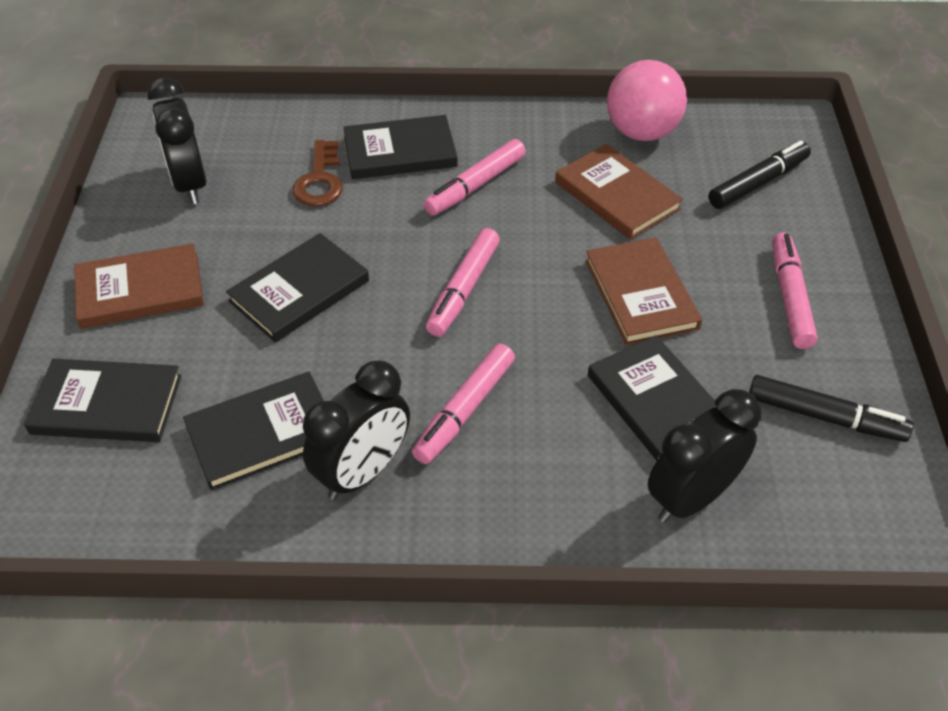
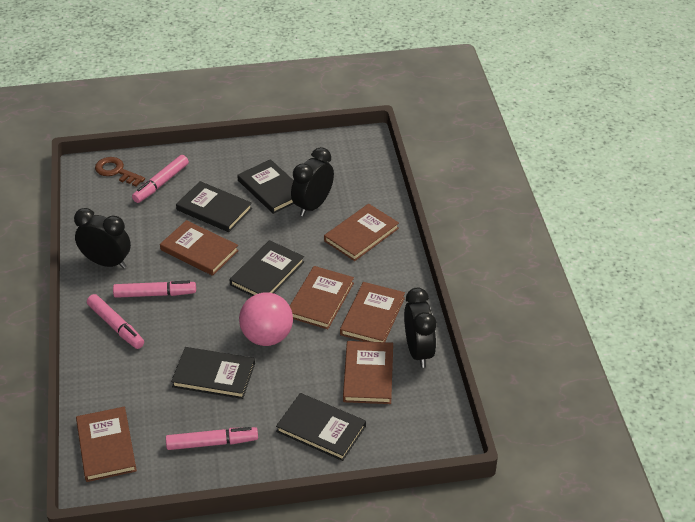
black marker: [709,141,811,209] [749,375,914,442] = 2 -> none = 0
brown book: [74,243,204,329] [555,144,683,240] [585,237,702,345] = 3 -> [76,407,137,482] [160,220,239,276] [290,266,354,329] [324,204,399,261] [340,282,405,342] [343,341,393,404] = 6

